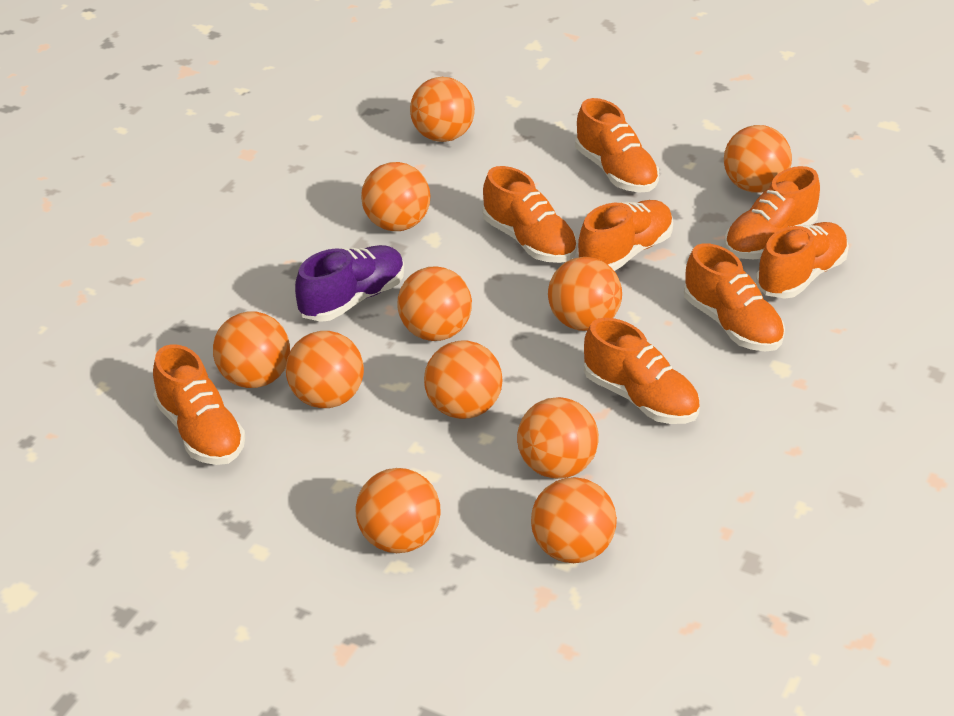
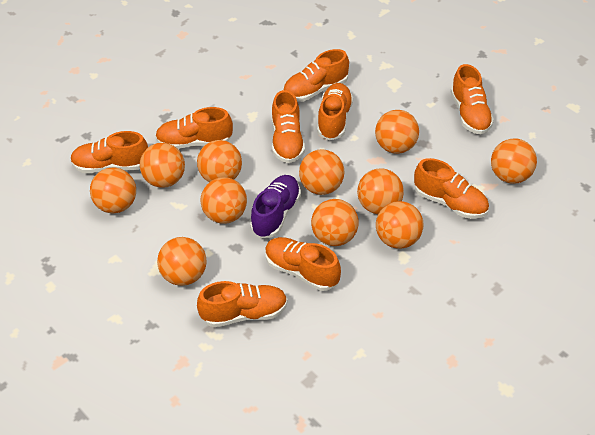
orange shoe: [153,344,245,465] [483,166,578,263] [575,98,659,193] [577,200,673,271] [584,318,700,424] [684,243,785,352] [724,166,820,259] [756,222,849,298] = 8 -> [70,131,148,173] [155,107,233,149] [197,281,288,327] [265,237,341,291] [272,90,305,163] [283,49,349,102] [317,83,353,140] [414,158,489,219] [451,64,494,134] = 9

